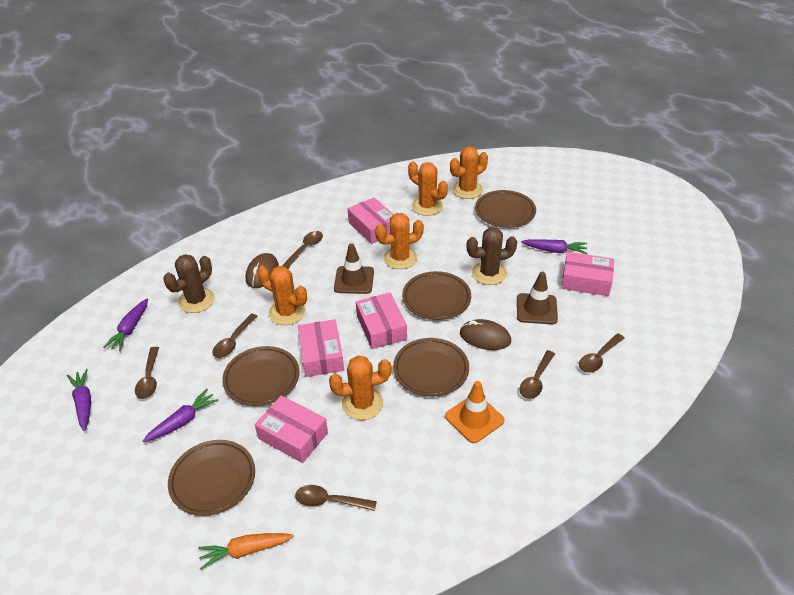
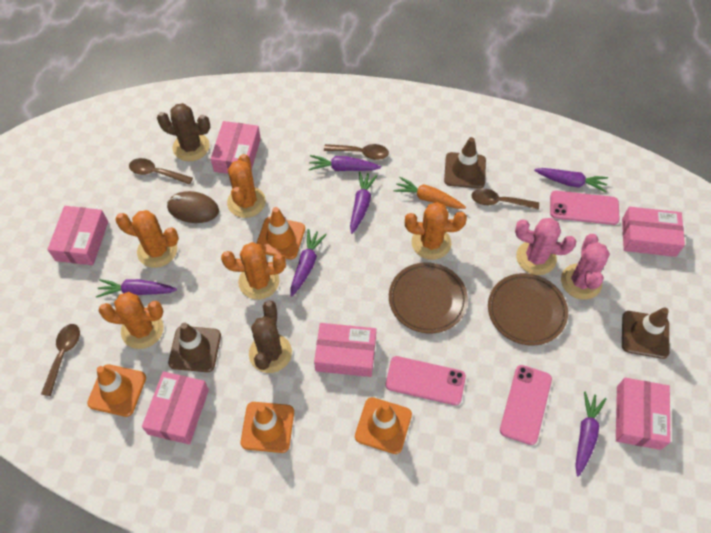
brown mouse: [246,253,279,288] [460,319,511,350] = 2 -> [167,191,219,223] = 1
brown plate: [168,440,255,516] [222,346,299,406] [393,338,469,397] [402,271,471,320] [475,190,536,228] = 5 -> [389,262,468,333] [488,273,568,345] = 2
brown spoon: [135,347,159,399] [213,314,258,358] [282,231,323,268] [295,485,377,511] [519,350,555,399] [579,334,624,373] = 6 -> [41,324,80,396] [129,158,193,185] [324,144,389,160] [471,189,539,210] = 4
brown traffic cone: [334,243,374,294] [517,272,558,324] = 2 -> [168,323,221,372] [444,137,486,189] [622,307,669,359] = 3
orange traffic cone: [445,381,505,443] = 1 -> [87,364,146,417] [241,402,294,453] [256,207,305,259] [355,397,412,454] = 4
pink box: [255,395,328,463] [298,319,344,377] [348,197,394,244] [356,293,407,349] [561,252,614,296] = 5 -> [47,206,108,265] [142,371,209,444] [211,121,261,174] [314,323,376,377] [616,378,671,450] [622,207,685,257] = 6
pink cactus: none = 0 -> [515,218,576,275] [561,234,610,300] = 2
pink phone: none = 0 -> [386,356,466,405] [500,365,552,445] [550,191,620,225] = 3
purple carrot: [67,369,91,431] [103,298,148,351] [143,389,219,442] [521,239,587,254] = 4 -> [96,279,177,298] [290,229,327,297] [309,155,381,171] [350,172,378,234] [534,168,608,192] [575,391,606,477] = 6

